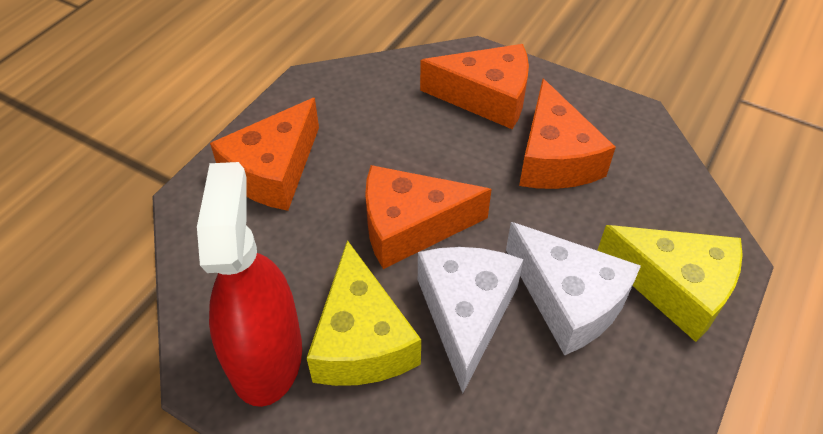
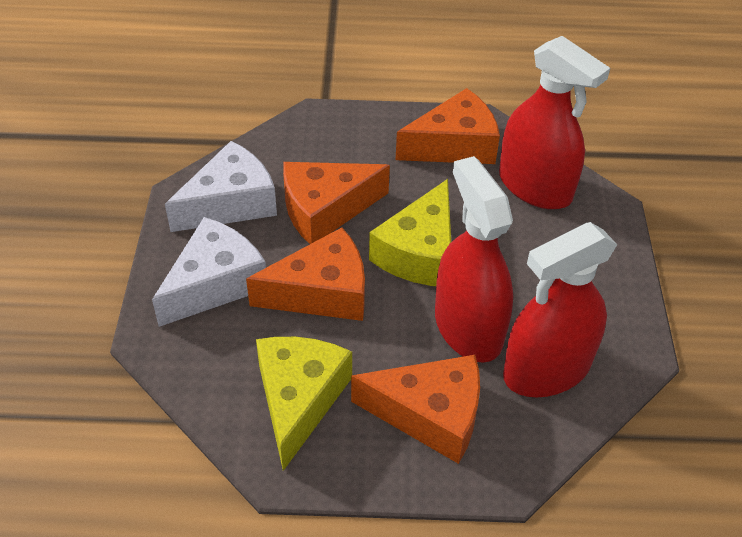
red spray bottle: [197,162,302,407] = 1 -> [435,156,513,363] [499,36,610,209] [503,222,617,397] = 3

